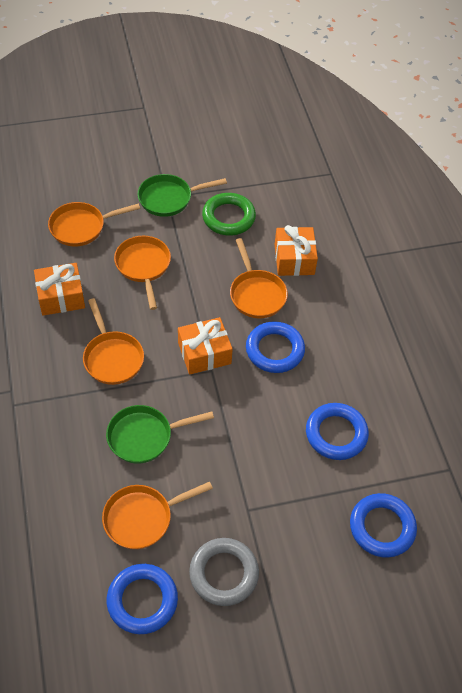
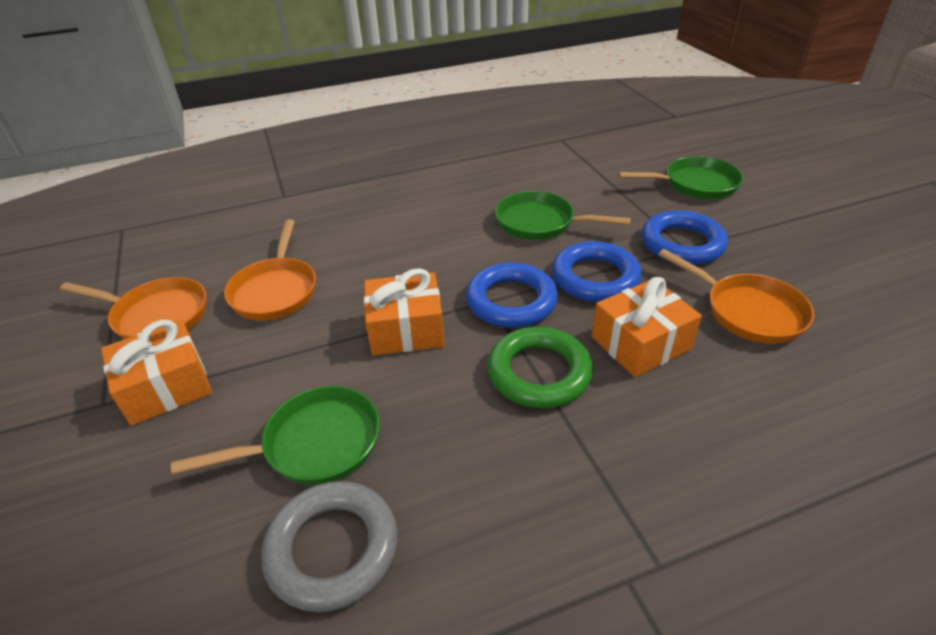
blue ring: [107,564,178,634] [246,321,305,373] [306,403,369,460] [350,493,417,558] = 4 -> [466,262,558,328] [552,241,642,302] [642,210,728,265] = 3
green pan: [106,405,214,463] [138,174,227,217] = 2 -> [171,386,380,485] [495,191,631,240] [618,156,744,199] = 3
orange pan: [48,202,140,247] [83,298,144,385] [102,481,213,549] [114,236,171,310] [230,238,288,318] = 5 -> [60,277,206,339] [224,219,316,320] [658,249,814,344] = 3

